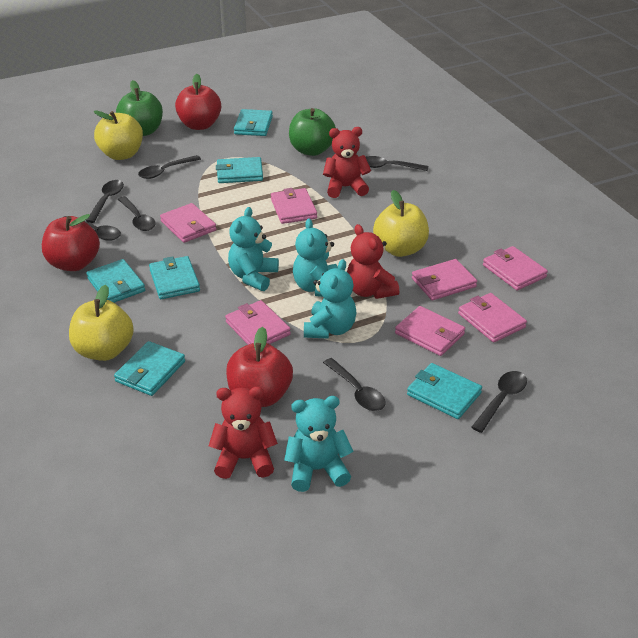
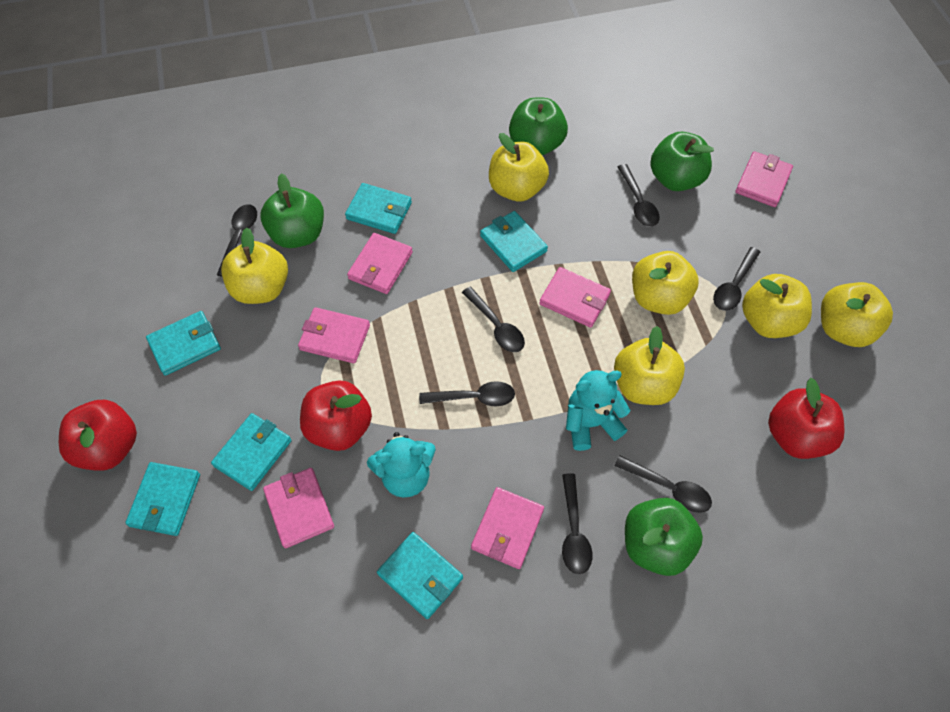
green apple: [116,80,163,136] [289,108,336,156] = 2 -> [261,173,324,248] [509,98,568,155] [625,498,703,576] [650,132,714,191] = 4
pink wallet: [160,203,216,243] [225,300,291,345] [271,188,317,224] [395,306,465,356] [412,259,477,300] [458,293,527,342] [483,246,548,290] = 7 -> [263,468,334,548] [298,307,370,363] [347,233,413,294] [471,487,544,569] [539,267,611,328] [735,151,793,207] = 6
red teddy bear: [209,387,278,479] [323,127,371,198] [347,224,399,299] = 3 -> none = 0
turquoise teddy bear: [228,207,279,291] [284,396,354,492] [293,218,338,297] [304,259,357,339] = 4 -> [367,432,436,498] [566,370,630,451] = 2
yellow apple: [69,285,134,361] [93,110,143,160] [373,190,429,257] = 3 -> [221,228,288,304] [489,133,549,201] [614,326,685,405] [632,251,699,315] [742,274,812,338] [821,282,893,347] = 6

